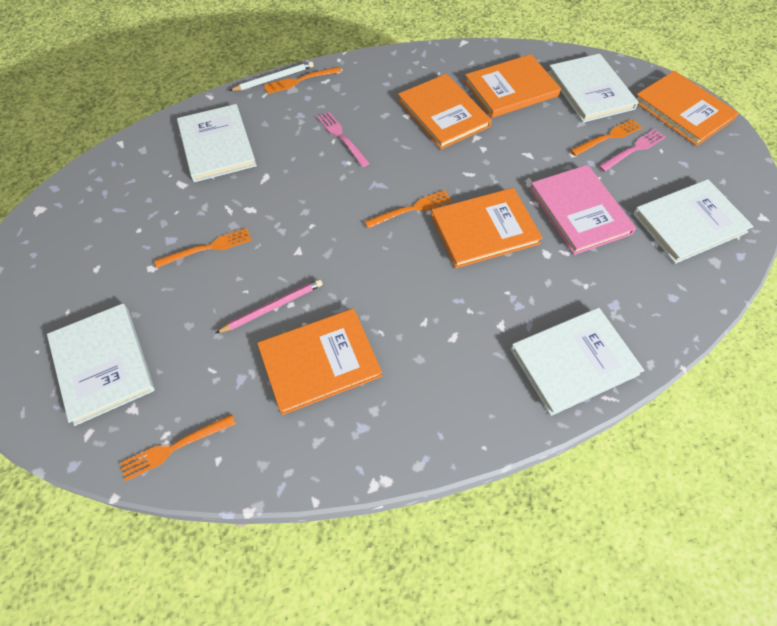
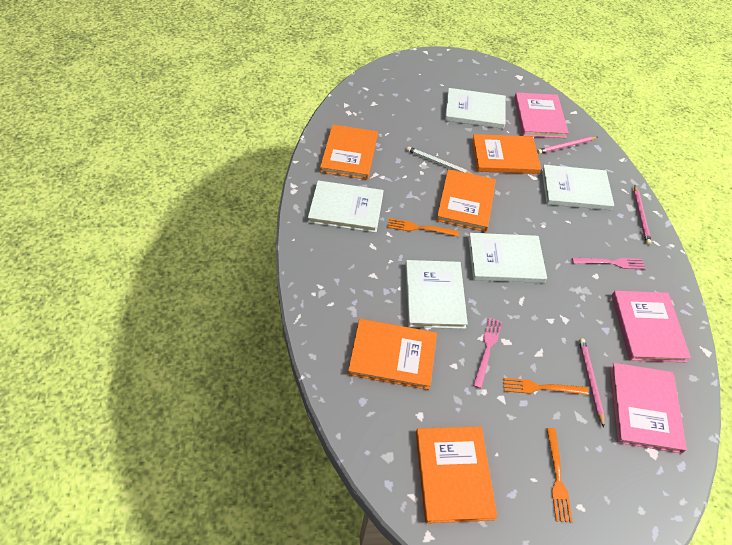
orange fork: [120,414,236,481] [154,228,252,268] [264,67,341,94] [364,190,452,228] [570,119,643,156] = 5 -> [387,218,459,236] [503,378,589,395] [546,428,573,522] = 3
pink book: [529,165,636,255] = 1 -> [514,93,569,138] [610,363,687,453] [612,291,691,362] = 3
pink pencil: [216,279,323,333] = 1 -> [537,137,598,154] [579,338,604,427] [634,186,652,245] = 3

